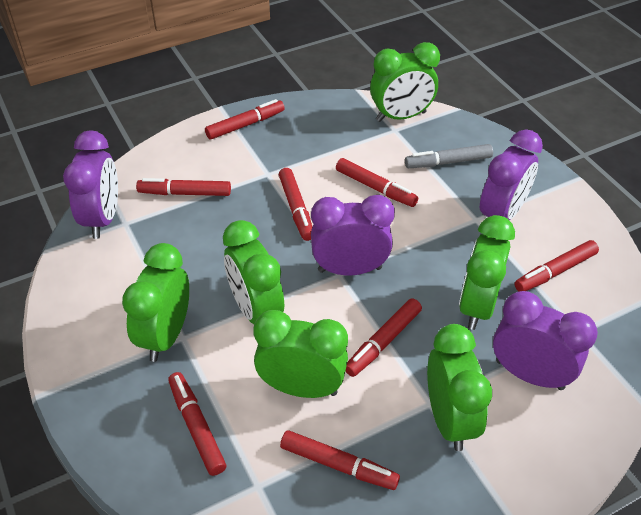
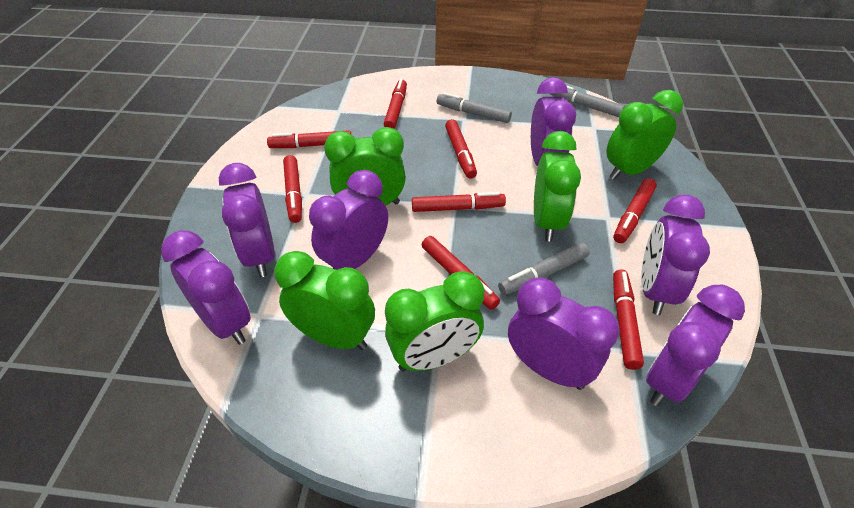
green clock: [122,243,189,362] [223,220,284,324] [253,310,348,398] [370,42,440,122] [427,324,492,451] [459,215,515,330] = 6 -> [274,251,375,350] [324,127,406,206] [385,271,484,371] [534,131,581,242] [606,90,683,180] = 5
grey marker: [405,144,493,168] = 1 -> [437,92,512,123] [498,243,590,295] [551,86,625,117] = 3
purple clock: [63,130,118,239] [311,195,395,275] [480,129,543,221] [493,291,598,390] = 4 -> [161,230,251,345] [219,163,275,277] [309,170,388,270] [508,277,619,390] [531,77,576,166] [641,195,710,315] [646,285,745,406] = 7

